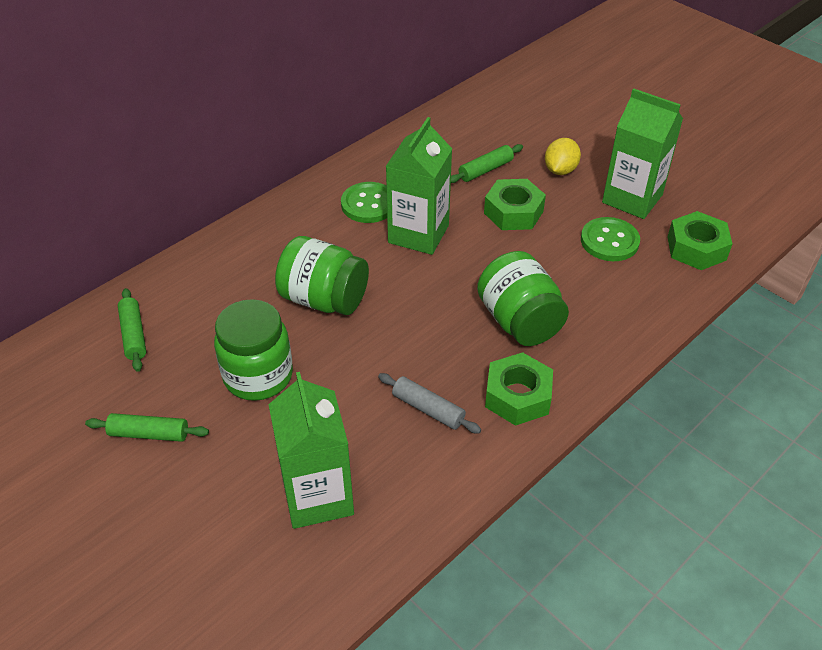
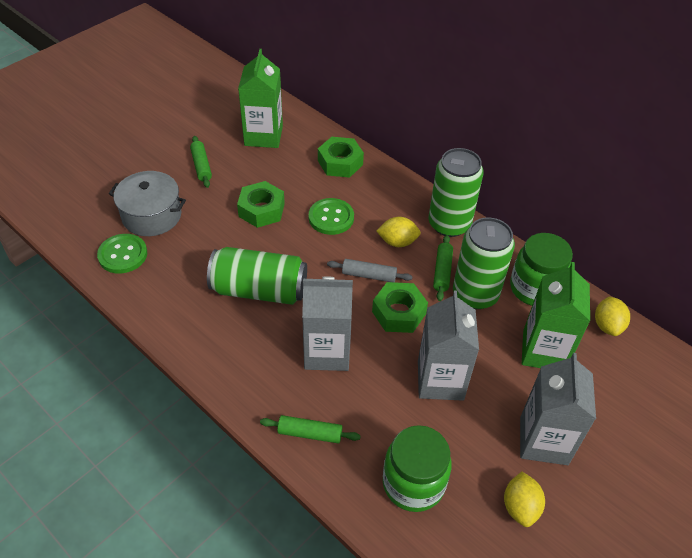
green can: none = 0 -> [207,247,307,305] [428,148,484,237] [453,218,515,309] = 3
green carton: [268,372,354,529] [386,117,452,255] [602,88,683,219] = 3 -> [238,49,283,148] [522,262,590,368] = 2
green jar: [214,299,293,401] [275,236,369,315] [477,251,569,346] = 3 -> [383,425,452,512] [510,233,573,306] = 2
grey carton: none = 0 -> [302,277,353,371] [418,291,479,401] [520,353,596,465] = 3
grey pot: none = 0 -> [109,171,186,236] = 1
yellow lemon: [545,138,581,175] = 1 -> [376,217,421,247] [504,472,545,527] [595,297,630,336] = 3

